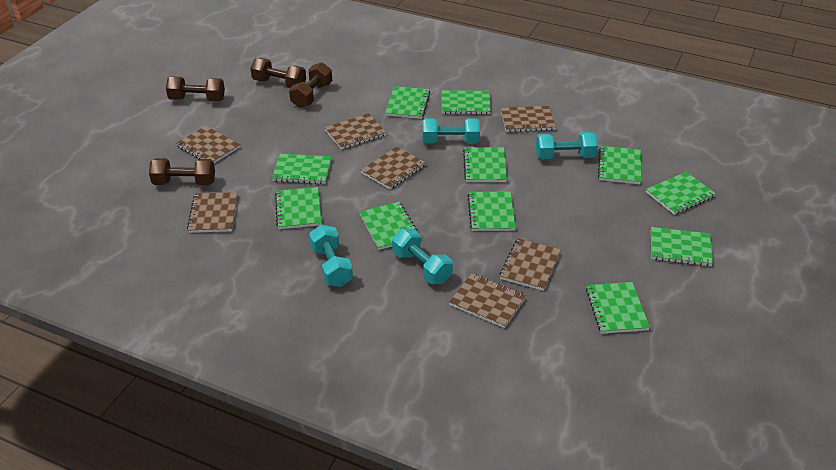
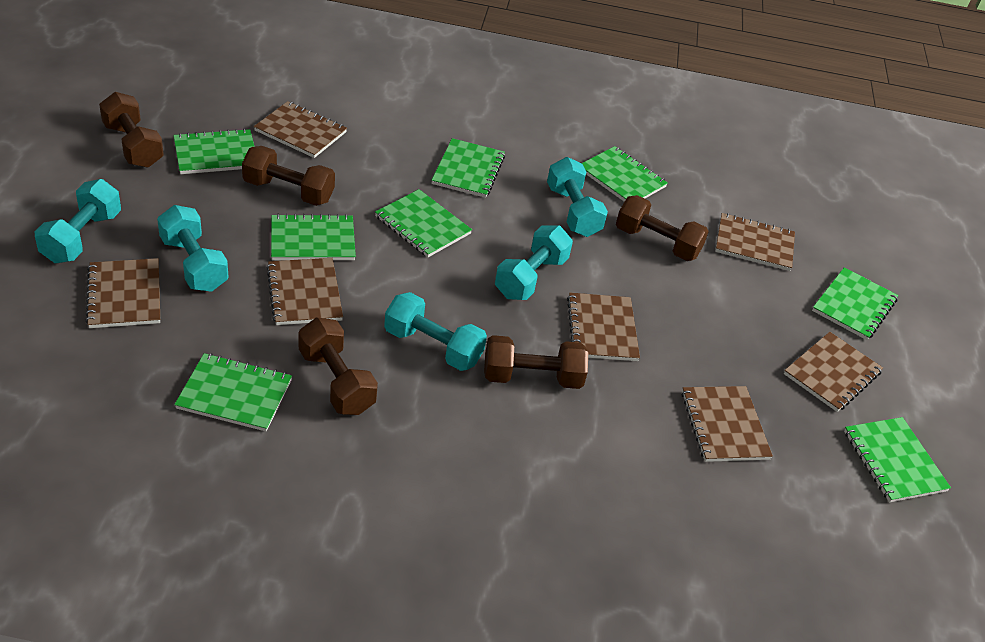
brown dumbbell: [149,158,215,186] [166,77,225,102] [250,58,306,88] [289,62,332,108] = 4 -> [99,92,164,168] [242,146,335,206] [299,317,378,415] [484,335,588,389] [616,195,709,261] = 5
green notebook: [272,154,332,184] [275,187,322,229] [359,202,420,250] [385,86,430,119] [441,90,491,114] [463,147,507,182] [468,191,516,231] [586,282,650,334] [598,146,641,184] [646,172,716,215] [651,227,713,266] = 11 -> [173,129,255,174] [174,353,292,432] [271,214,356,260] [375,189,472,257] [432,138,505,198] [582,146,668,202] [812,267,898,340] [844,417,951,502] = 8
turquoise dumbbell: [309,224,353,287] [392,229,453,284] [422,118,480,143] [536,132,598,159] = 4 -> [35,179,121,263] [157,205,228,292] [384,292,487,371] [495,226,573,300] [547,157,608,237] = 5

